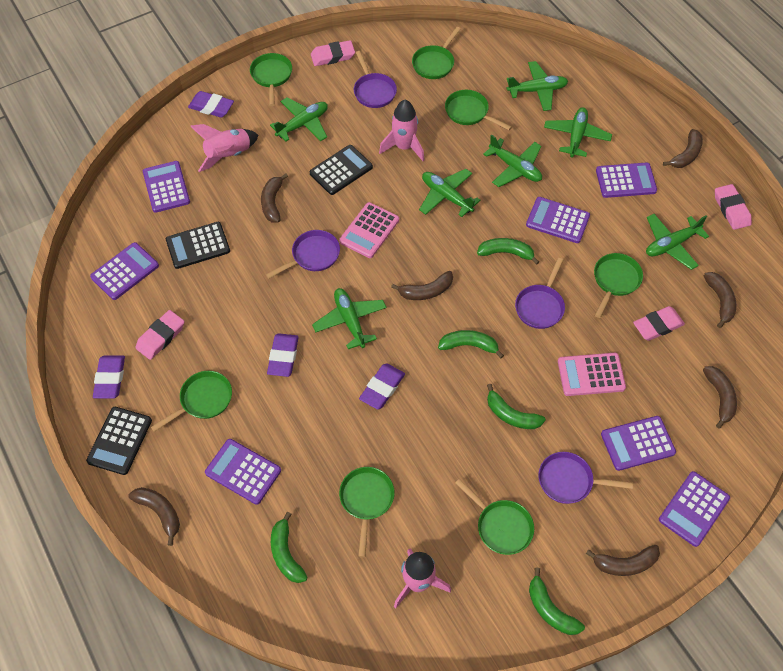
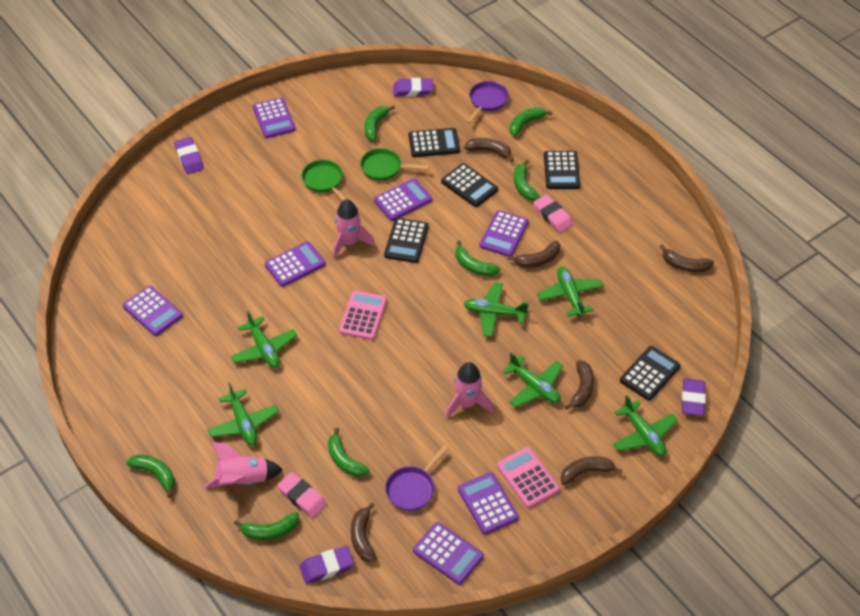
black calculator: [86,407,152,475] [166,222,230,269] [310,145,373,195] = 3 -> [384,218,429,263] [409,128,460,157] [441,163,498,207] [544,151,580,189] [620,346,680,401] = 5
brown banana: [128,487,180,546] [261,173,288,223] [391,271,453,300] [586,545,660,576] [663,129,703,168] [703,366,737,429] [704,272,736,328] = 7 -> [351,502,377,562] [464,138,514,162] [508,241,560,268] [561,456,622,485] [564,361,594,410] [659,244,714,272] = 6
green banana: [271,512,307,583] [438,330,504,358] [477,238,539,265] [487,384,546,429] [529,568,585,635] = 5 -> [126,455,175,497] [234,512,299,540] [328,428,370,477] [364,105,395,141] [455,241,500,276] [510,107,552,136] [514,160,540,201] = 7
green pan: [151,371,232,432] [250,53,292,106] [339,467,394,557] [412,27,461,79] [445,90,512,130] [455,479,534,555] [594,253,643,318] = 7 -> [301,160,346,201] [360,148,429,181] = 2
green plane: [270,97,328,141] [312,288,386,349] [419,169,480,217] [483,134,542,187] [507,61,568,111] [544,107,612,158] [646,214,709,270] = 7 -> [207,383,279,445] [231,311,297,368] [464,282,529,337] [502,353,563,408] [537,266,603,317] [613,395,678,456] = 6
pink eraser: [135,310,184,360] [311,40,355,66] [633,306,685,341] [715,184,752,230] = 4 -> [277,472,327,518] [533,194,573,233] = 2
purple pan: [266,230,340,279] [354,51,397,108] [515,258,565,329] [539,452,633,504] = 4 -> [385,445,449,511] [467,81,509,124] = 2

